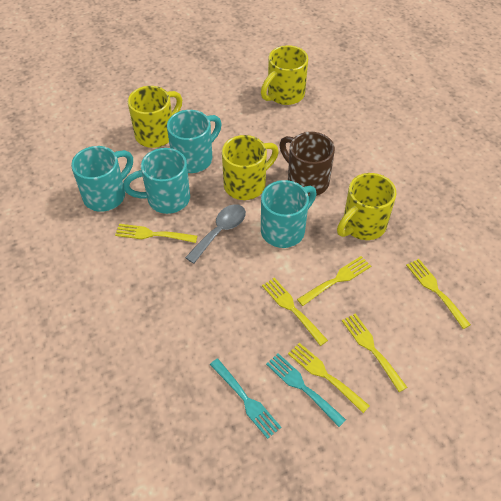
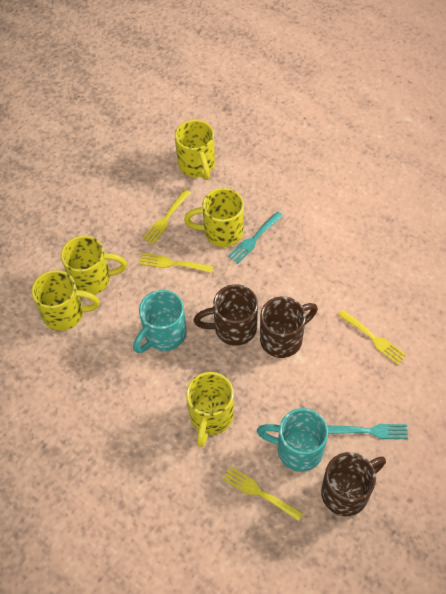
brown mug: [280,132,335,196] = 1 -> [194,284,258,346] [260,296,318,358] [321,452,386,516] = 3
grey spoon: [185,204,246,264] = 1 -> none = 0
turquoise mug: [71,146,133,212] [123,148,190,214] [167,110,222,173] [261,180,317,248] = 4 -> [133,290,187,353] [257,408,328,472] = 2
yellow fork: [115,224,197,243] [262,278,328,346] [288,343,370,413] [297,256,371,306] [342,314,408,392] [406,259,471,329] = 6 -> [139,253,213,273] [142,190,190,245] [222,466,303,521] [338,310,407,365] = 4
yellow mug: [128,86,182,148] [222,135,279,200] [261,45,308,105] [337,173,397,240] = 4 -> [31,270,100,331] [61,236,127,295] [175,120,215,180] [184,188,244,247] [186,372,234,447] = 5

